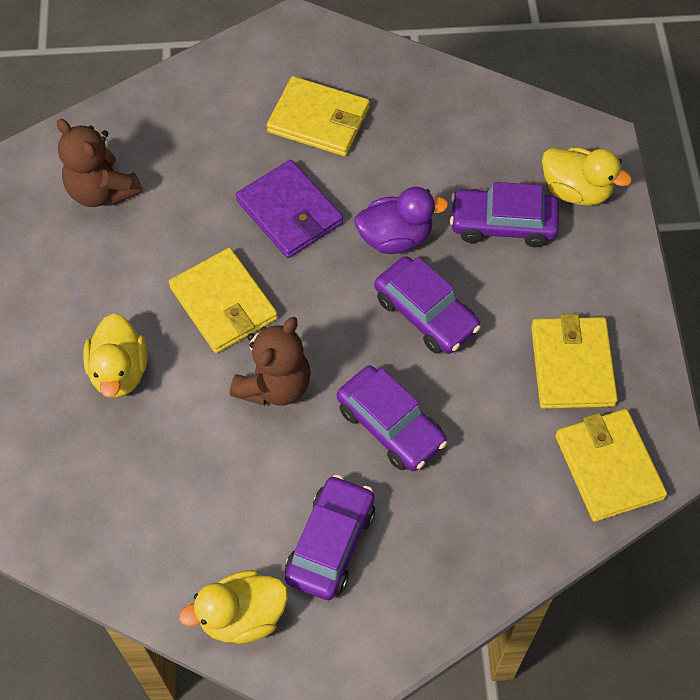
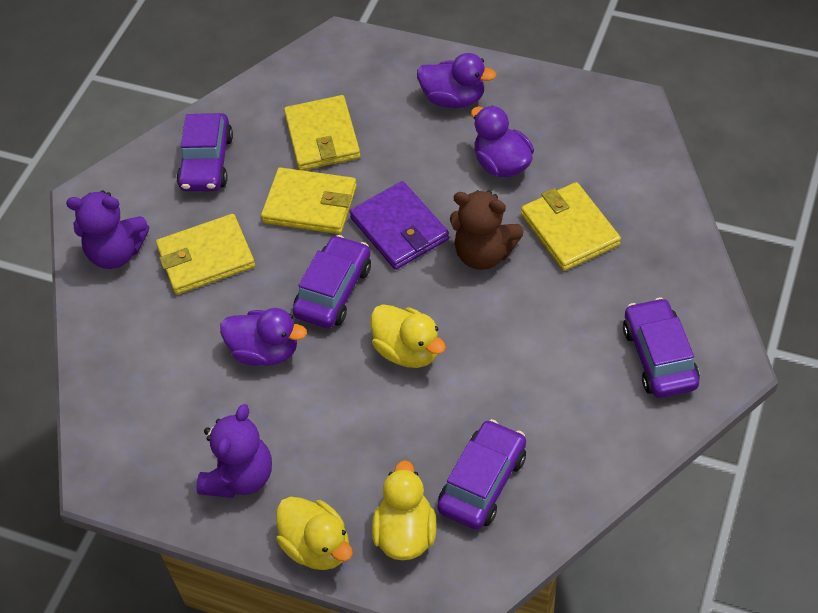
brown teddy bear: [57,119,143,207] [230,317,311,406] = 2 -> [450,190,524,270] = 1
purple duck: [354,187,448,254] = 1 -> [220,308,307,366] [417,53,496,108] [471,106,534,178] = 3
purple teddy bear: none = 0 -> [66,190,149,269] [196,404,272,498] = 2

